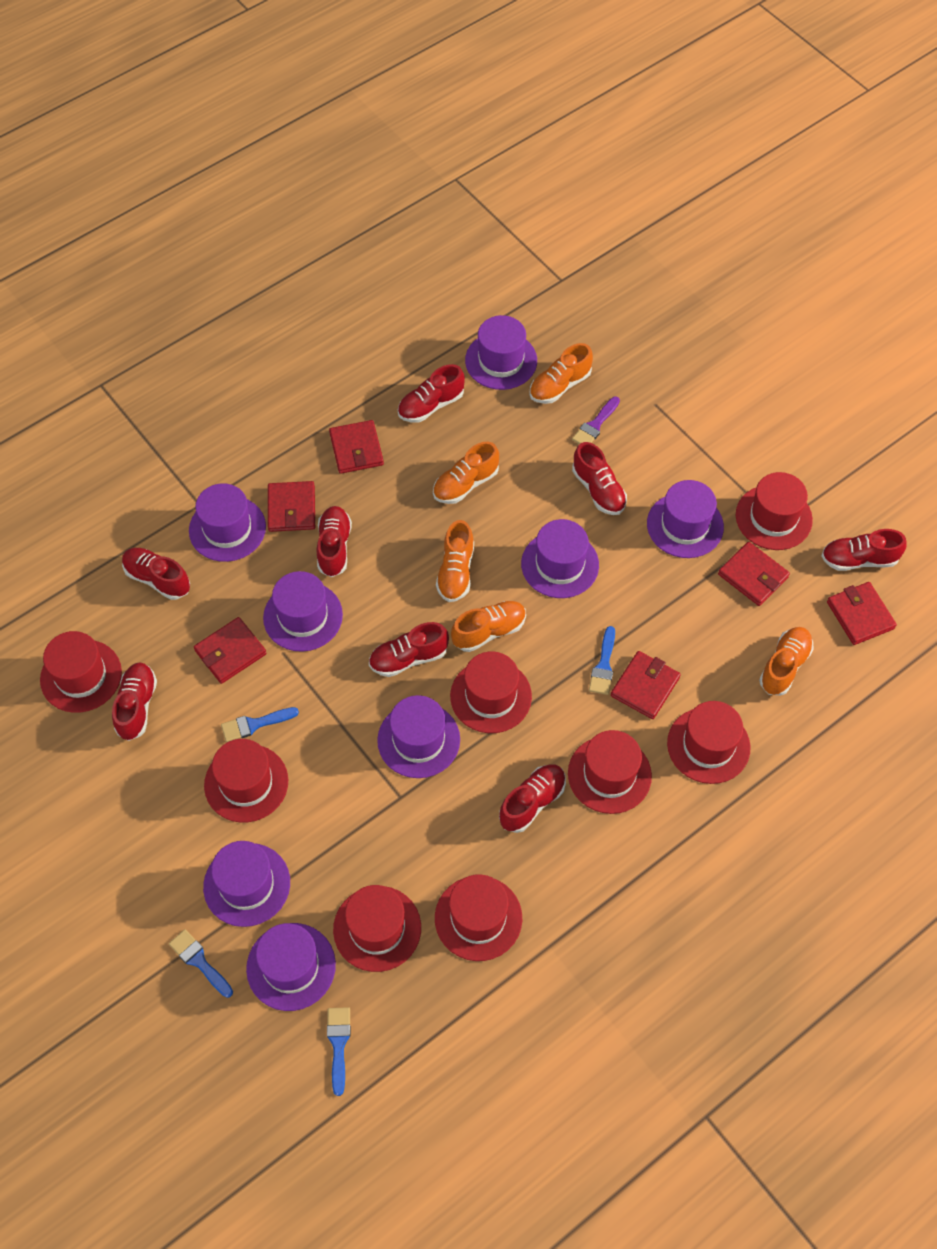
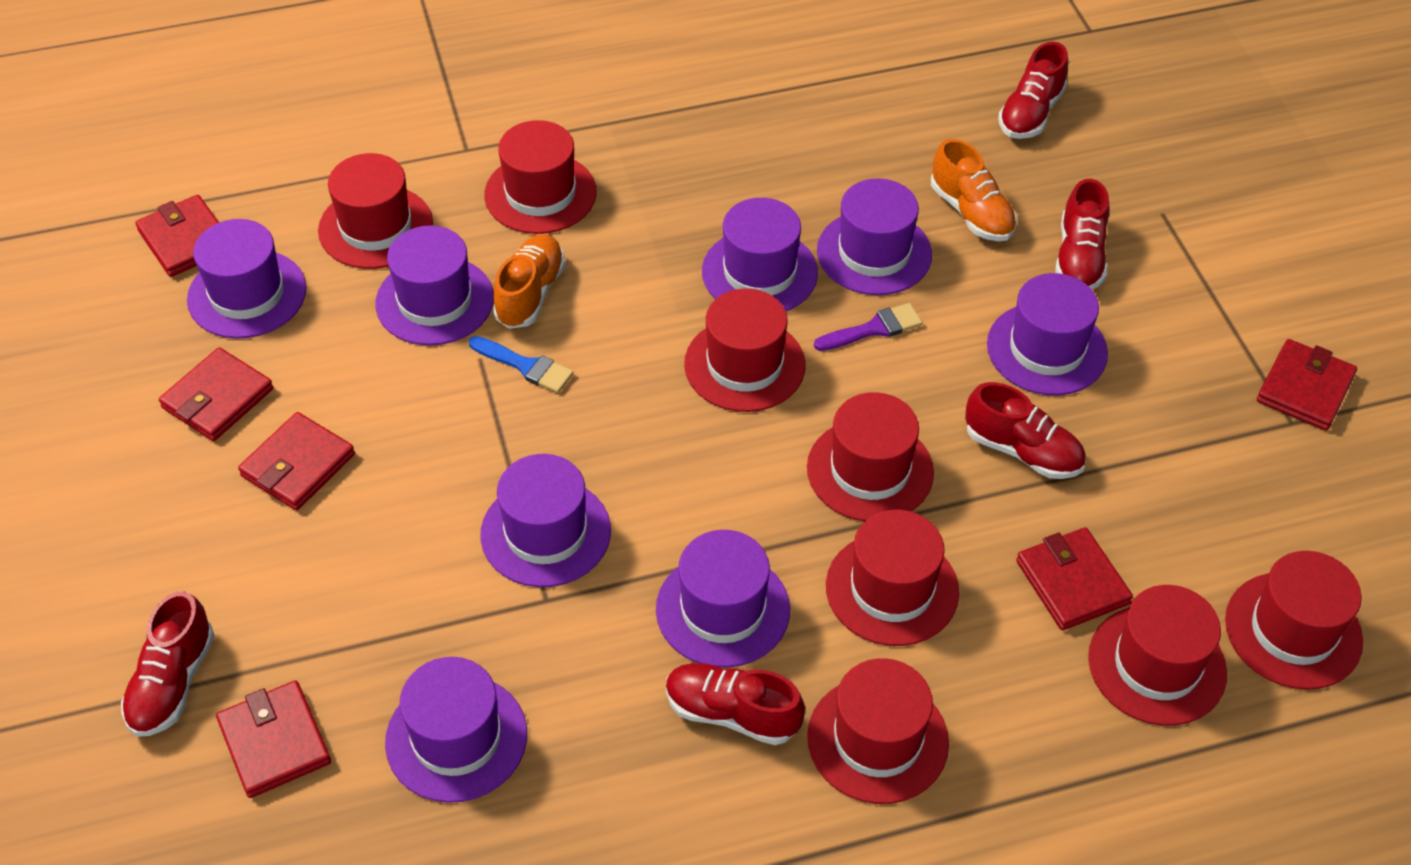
blue brush: [169,929,233,998] [221,707,299,742] [327,1007,351,1096] [589,626,615,695] = 4 -> [469,336,574,393] = 1
orange shoe: [433,442,499,504] [436,520,474,602] [451,601,526,652] [529,343,593,404] [759,627,814,696] = 5 -> [493,234,566,329] [931,139,1017,241] = 2
red shoe: [112,662,157,741] [122,548,190,600] [317,506,352,577] [369,622,449,677] [398,364,465,423] [499,764,566,833] [572,442,627,515] [821,529,907,571] = 8 -> [121,591,215,737] [666,663,805,745] [965,382,1086,479] [998,42,1068,139] [1055,179,1109,289] = 5

